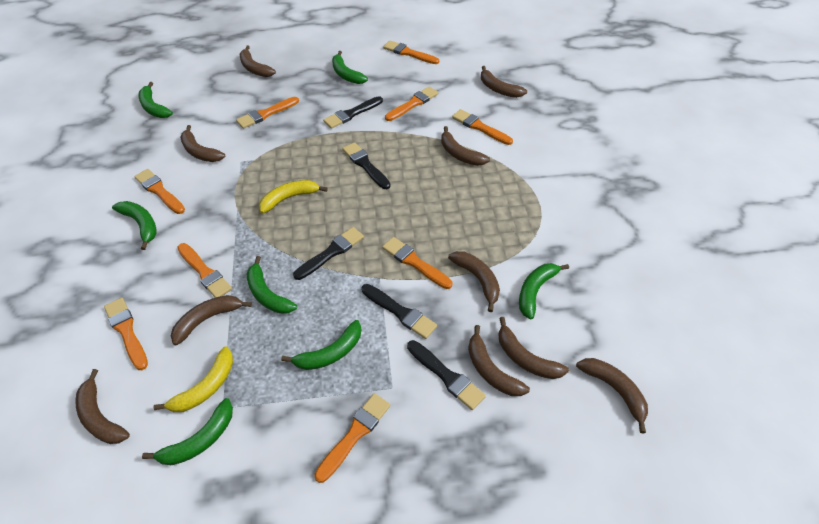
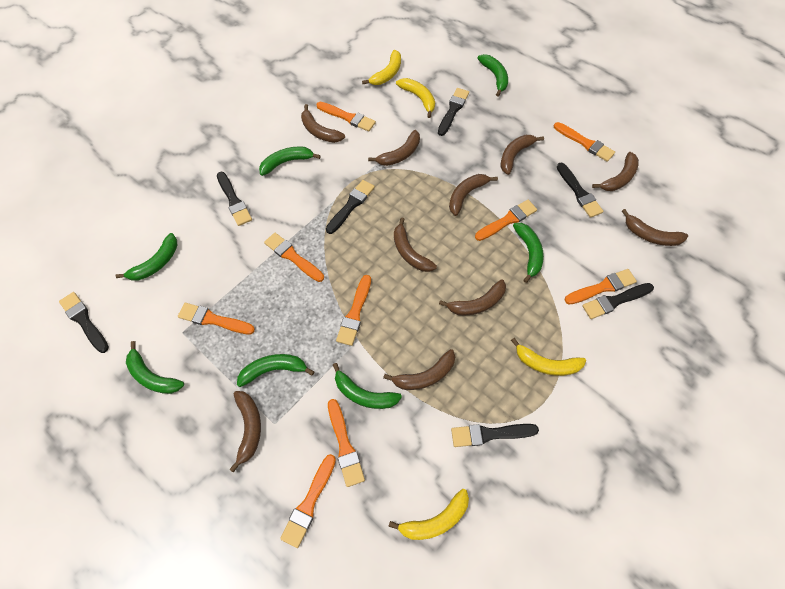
black brush: [293,227,364,280] [323,96,383,129] [342,142,390,189] [362,284,437,339] [407,340,486,410] = 5 -> [59,292,109,353] [217,172,252,226] [326,180,375,234] [438,88,469,136] [451,424,539,447] [557,163,603,218] [582,283,654,319] = 7
yellow banana: [154,346,233,412] [259,180,328,214] = 2 -> [362,50,401,85] [388,489,469,540] [396,78,435,118] [511,338,586,376] = 4

